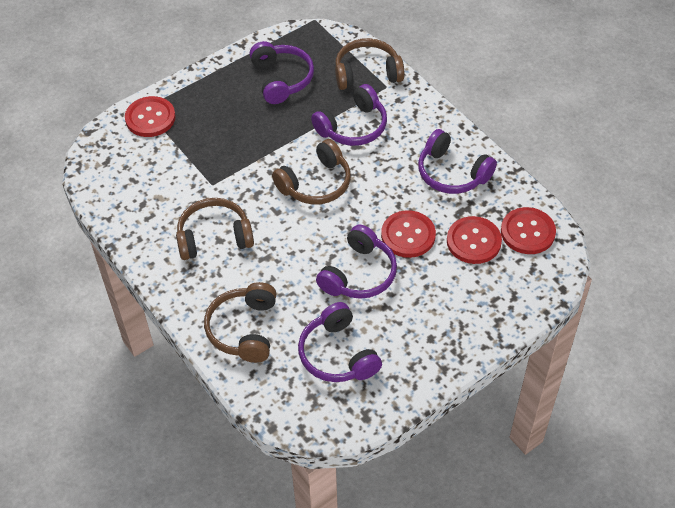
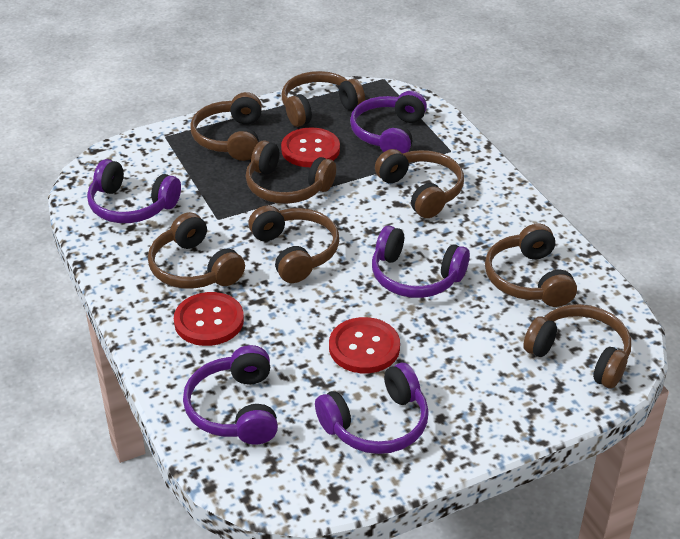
brown headphones: [176,198,254,260] [204,282,277,363] [272,139,351,205] [335,38,405,90] = 4 -> [148,212,245,289] [190,92,262,161] [246,140,336,204] [249,205,339,283] [282,71,365,127] [375,149,464,218] [485,224,577,307] [523,304,631,389] = 8
red button: [125,96,176,137] [381,210,436,258] [447,216,502,264] [501,207,556,254] = 4 -> [174,292,244,346] [281,127,340,167] [329,317,400,373] = 3

